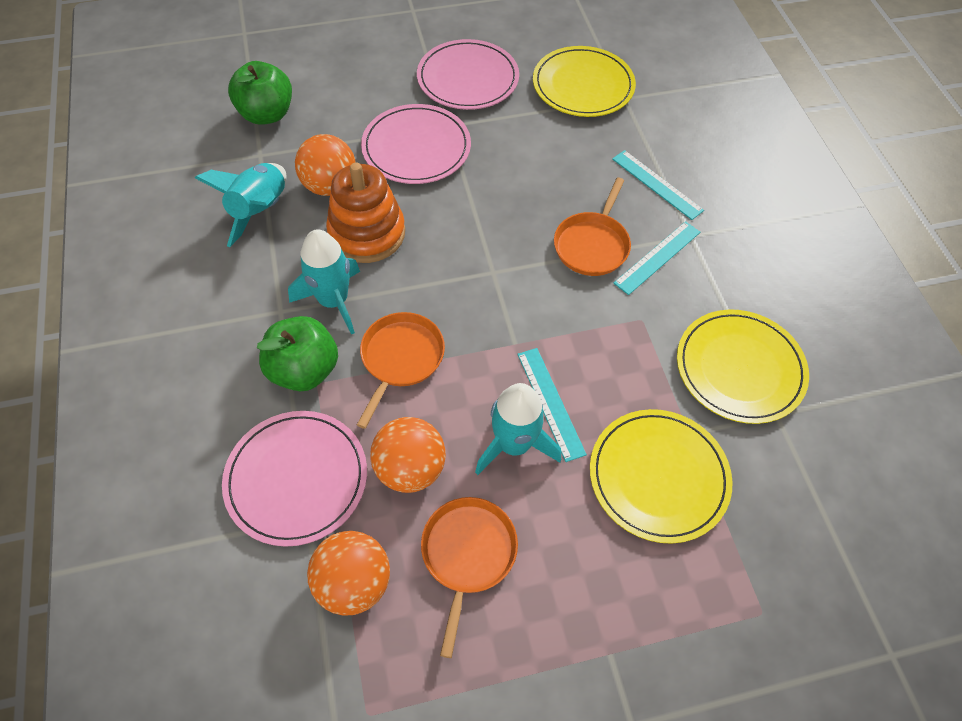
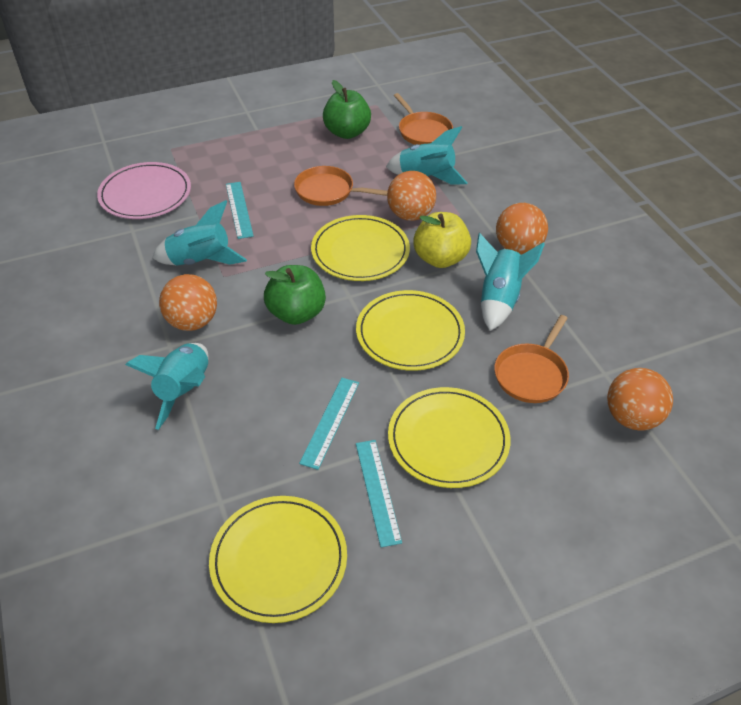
orange ball: [295,134,355,196] [307,531,390,616] [370,417,446,493] = 3 -> [159,274,217,331] [387,171,436,221] [496,203,548,254] [607,368,673,430] = 4
orange stacking toy: [326,162,405,263] = 1 -> none = 0
pink plate: [222,411,367,547] [361,104,471,184] [417,39,519,110] = 3 -> [97,162,191,219] = 1
turquoise rocket: [195,163,286,247] [288,229,360,334] [475,383,561,475] = 3 -> [125,343,208,430] [152,200,247,266] [386,126,467,185] [476,233,545,331] = 4
yellow apple: none = 0 -> [413,212,471,268] = 1
yellow plate: [533,46,636,117] [590,409,733,544] [677,309,809,424] = 3 -> [209,496,347,623] [311,215,410,281] [356,290,465,371] [388,387,511,488] = 4

